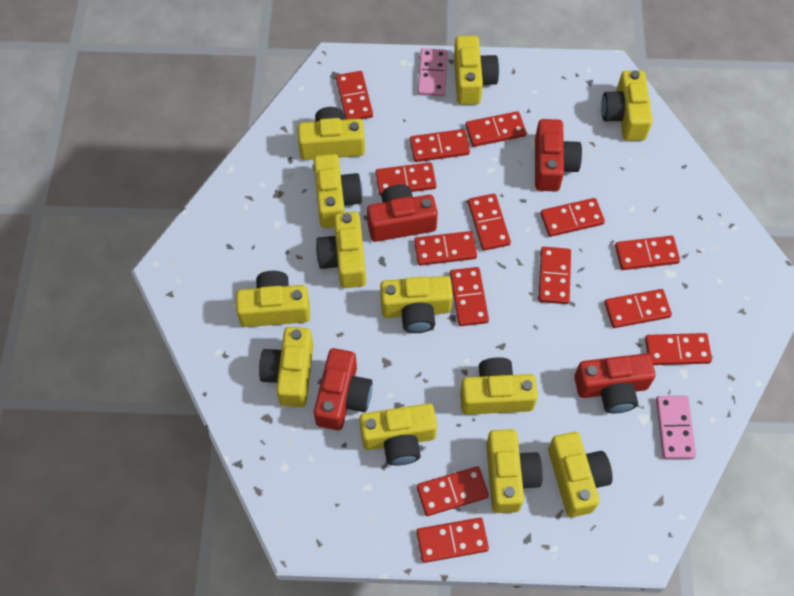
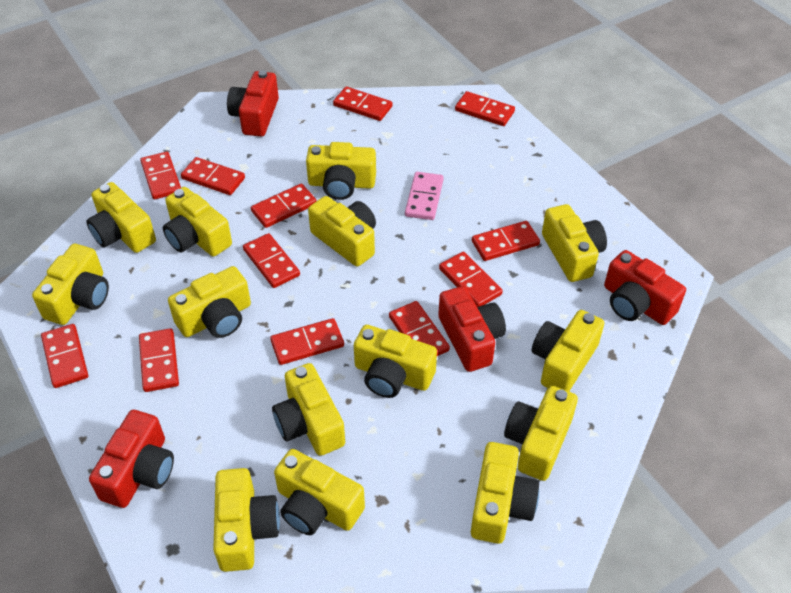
pink domino: [418,48,448,97] [656,396,696,459] = 2 -> [405,172,444,220] = 1
red domino: [336,71,373,119] [376,162,436,196] [410,129,470,162] [414,231,477,266] [417,466,489,516] [417,518,489,563] [450,267,489,326] [465,111,526,147] [468,194,511,251] [539,247,571,304] [540,198,605,237] [604,289,672,328] [615,236,680,270] [645,333,712,365] = 14 -> [41,324,88,388] [139,328,179,392] [141,152,181,199] [181,157,245,195] [243,233,300,288] [251,184,317,228] [270,318,344,365] [333,86,393,121] [389,301,450,356] [439,252,503,307] [455,91,515,126] [472,221,540,261] = 12
yellow camera: [236,271,310,327] [259,327,313,407] [297,107,365,160] [313,154,362,228] [316,212,366,288] [359,403,437,466] [380,276,453,333] [454,36,499,105] [460,357,538,415] [486,429,543,513] [548,432,613,517] [601,70,653,141] = 12 -> [32,244,109,325] [86,182,156,253] [163,187,232,256] [168,266,251,338] [213,468,280,572] [272,363,345,456] [274,449,365,535] [306,142,376,200] [308,196,376,266] [354,325,437,398] [471,442,539,544] [504,386,578,481] [532,310,604,391] [542,204,607,282] = 14

